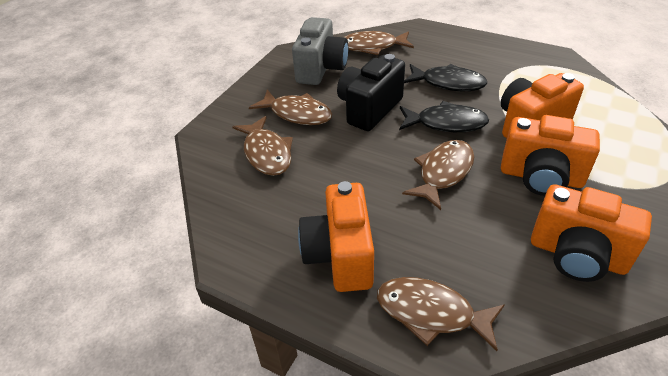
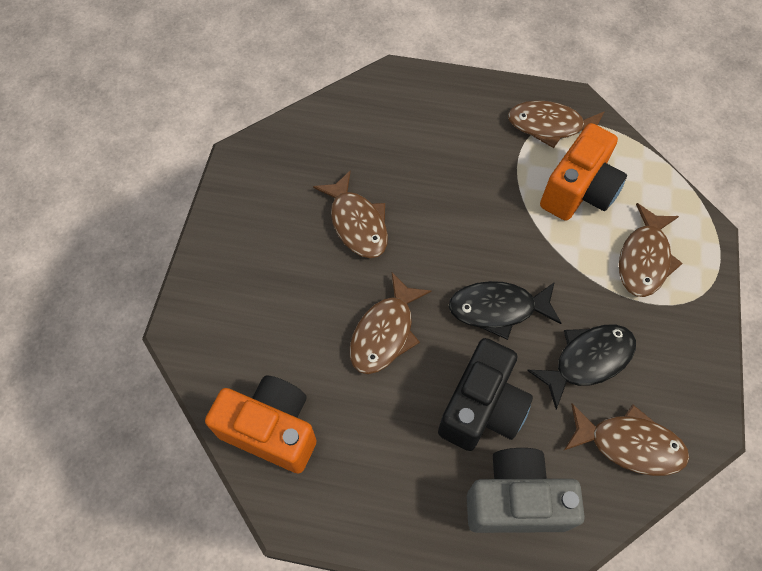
orange camera: [298,181,374,292] [500,73,584,138] [501,115,600,196] [531,184,652,282] = 4 -> [205,376,317,473] [540,123,627,221] = 2

